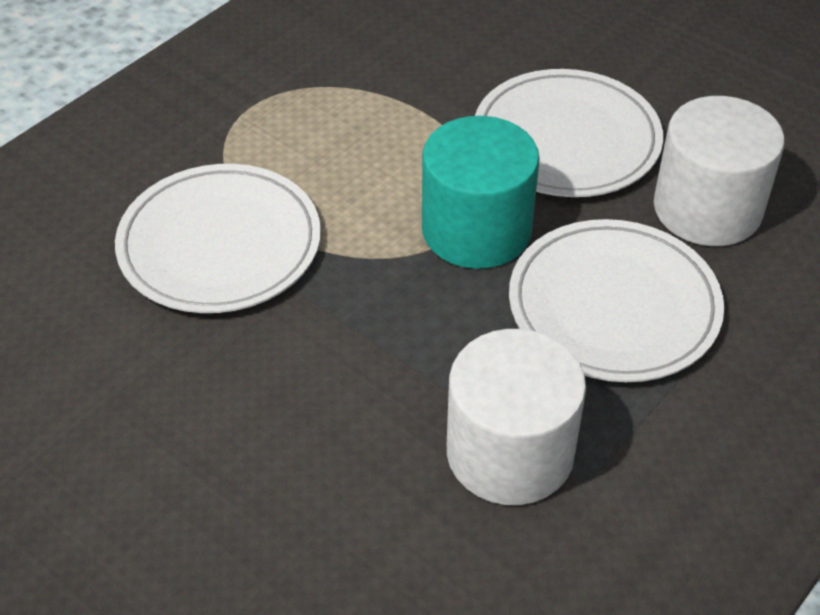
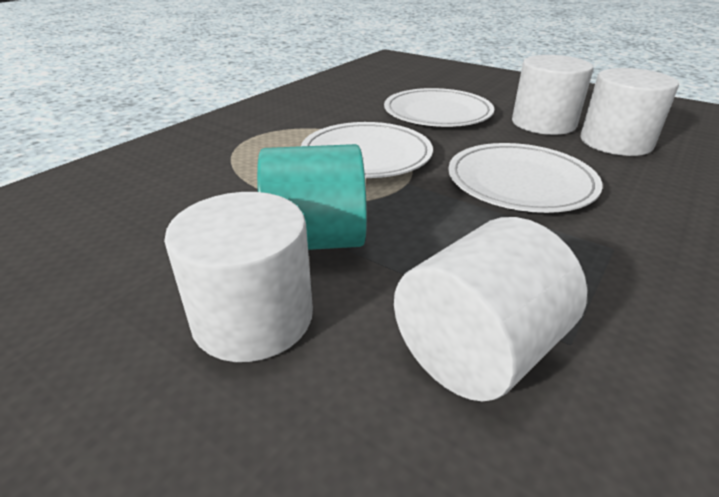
white cylinder: [447,329,586,505] [654,96,785,246] = 2 -> [164,192,313,362] [394,217,587,401] [512,55,594,135] [581,68,679,156] = 4

